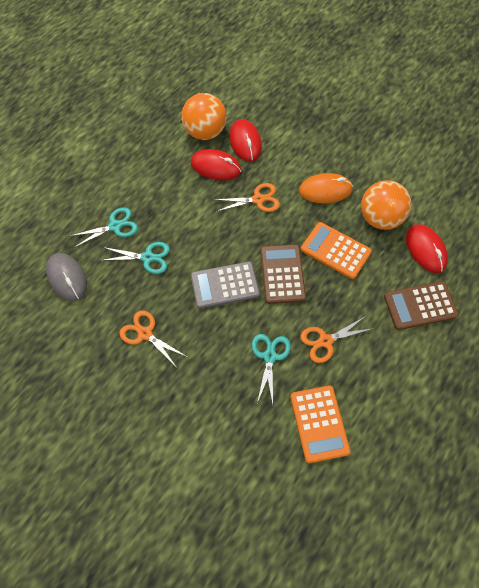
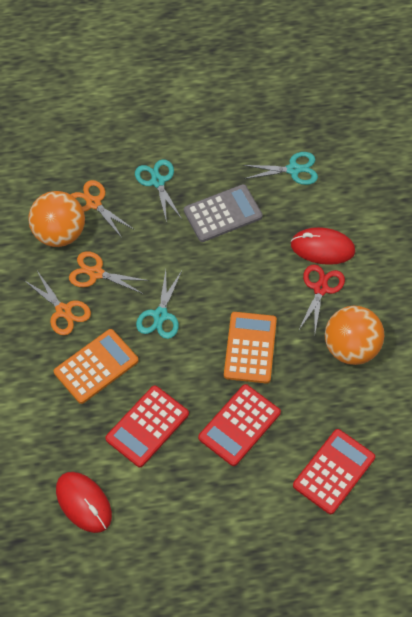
brown calculator: [261,244,306,304] [384,281,459,330] = 2 -> none = 0
grey mouse: [46,253,87,301] = 1 -> none = 0
orange mouse: [299,173,353,203] = 1 -> none = 0
red calculator: none = 0 -> [105,385,189,467] [198,384,281,466] [293,429,375,514] = 3
red mouse: [191,149,241,181] [229,119,262,162] [406,224,448,273] = 3 -> [56,472,112,533] [291,227,355,265] = 2
red scissors: none = 0 -> [299,264,345,332] = 1

